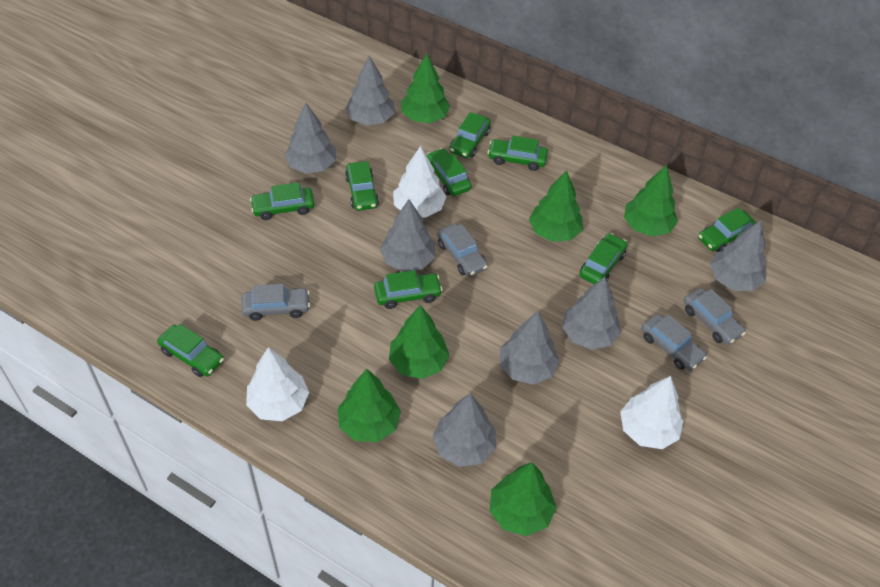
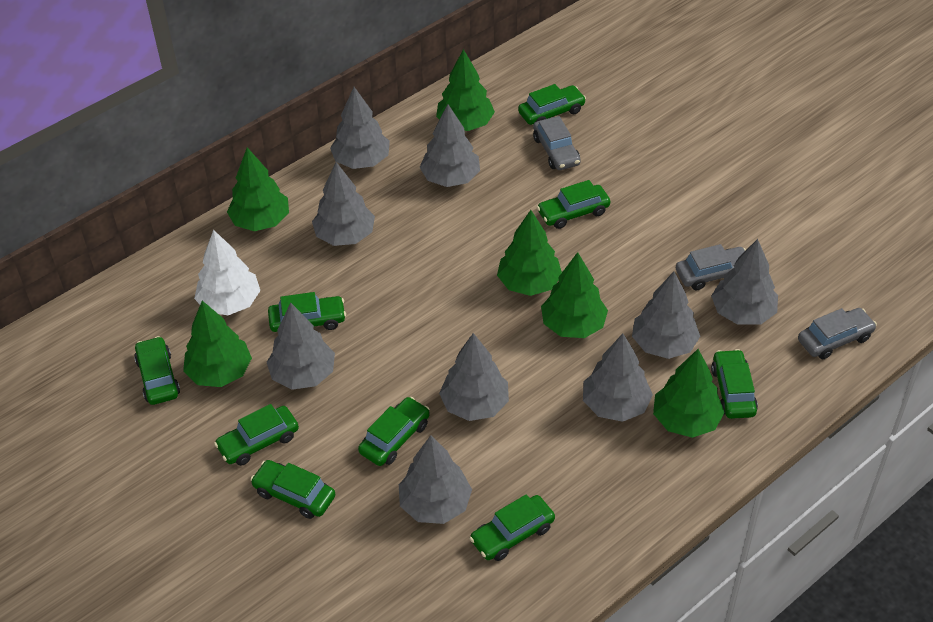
grey car: [242,284,310,321] [437,224,488,277] [641,314,707,370] [683,288,746,345] = 4 -> [533,116,581,170] [676,244,746,290] [798,308,877,359] = 3
grey tree: [284,102,336,174] [345,56,395,125] [380,199,435,272] [432,393,496,467] [499,311,559,385] [562,277,621,350] [710,220,767,291] = 7 -> [267,303,335,390] [312,162,375,246] [330,87,390,169] [399,435,472,524] [419,104,480,187] [439,333,509,421] [583,334,653,422] [632,272,700,359] [711,239,778,325] = 9
white tree: [246,347,309,421] [393,146,446,218] [620,376,683,449] = 3 -> [194,230,260,315] = 1

